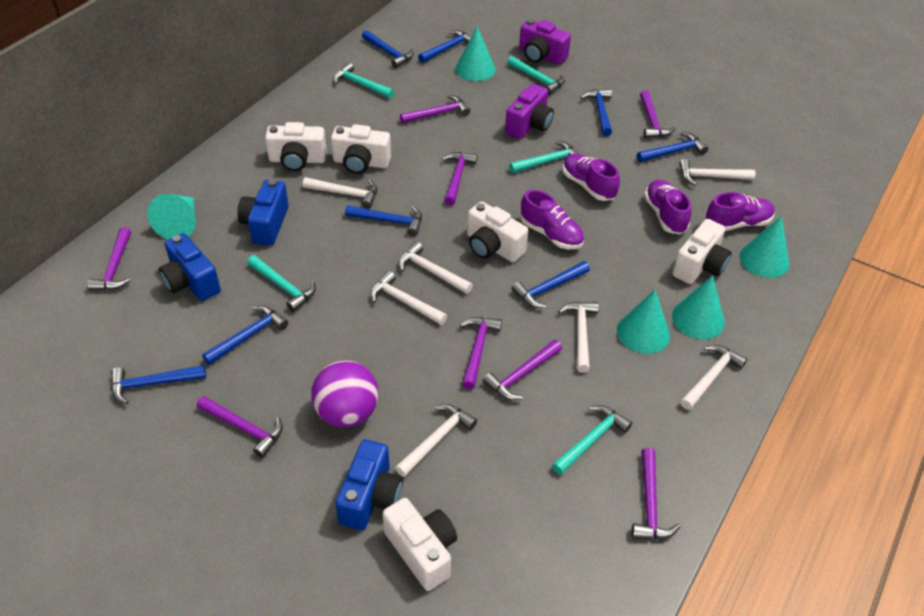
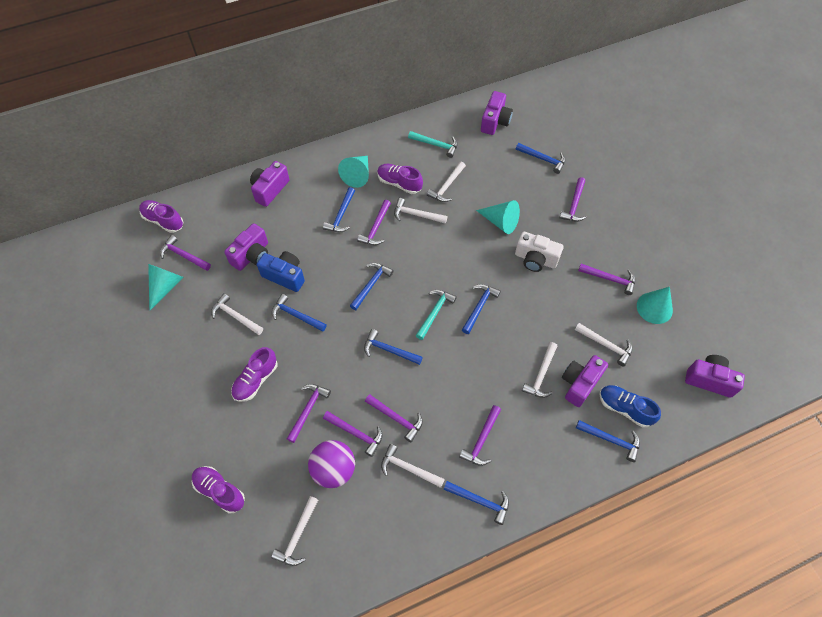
blue camera: [159,233,221,301] [237,179,289,246] [335,439,403,530] = 3 -> [257,251,305,292] = 1
blue shoe: none = 0 -> [599,385,661,428] = 1
purple camera: [505,84,554,139] [519,19,571,65] = 2 -> [224,223,268,271] [250,161,290,207] [481,91,513,135] [562,355,608,407] [685,355,745,398] = 5
turquoise cone: [147,194,196,240] [456,26,496,81] [617,290,670,354] [672,275,725,339] [739,216,790,278] = 5 -> [148,264,184,311] [338,156,369,188] [476,200,520,234] [637,287,673,324] = 4
turquoise hammer: [247,255,316,312] [334,63,394,99] [507,56,565,95] [509,141,579,173] [552,405,632,475] = 5 -> [408,131,458,158] [416,290,457,340] = 2
white camera: [265,122,327,171] [331,124,391,174] [383,498,457,591] [467,201,528,262] [672,219,732,284] = 5 -> [515,232,564,272] = 1

